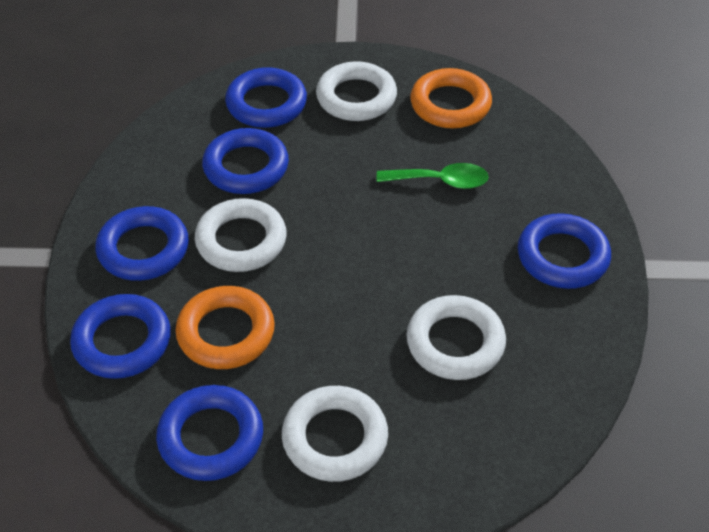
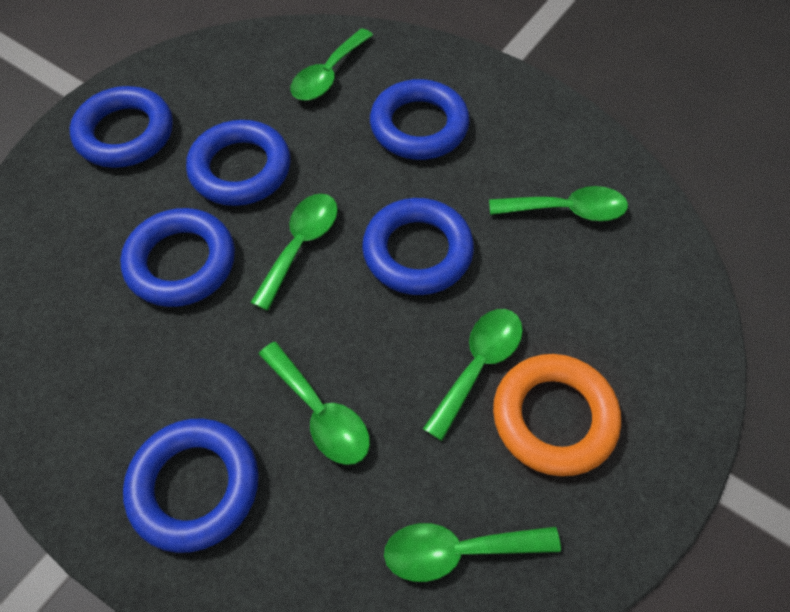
green spoon: [377,163,489,189] = 1 -> [250,194,338,311] [259,342,370,465] [290,28,373,101] [384,523,561,582] [423,309,523,441] [489,186,628,221] = 6
orange ring: [175,286,275,369] [410,68,492,128] = 2 -> [493,354,621,476] = 1
white ring: [195,198,287,272] [282,386,388,482] [316,61,397,121] [406,295,506,380] = 4 -> none = 0

